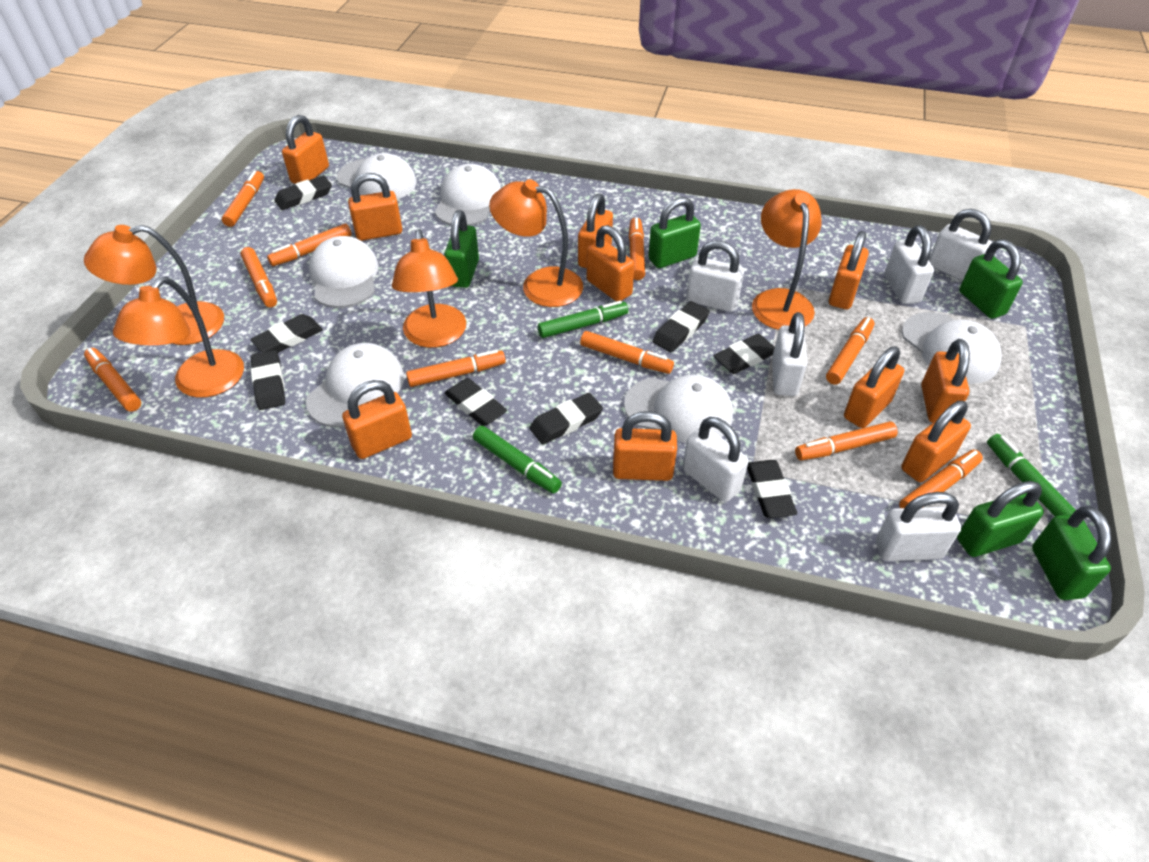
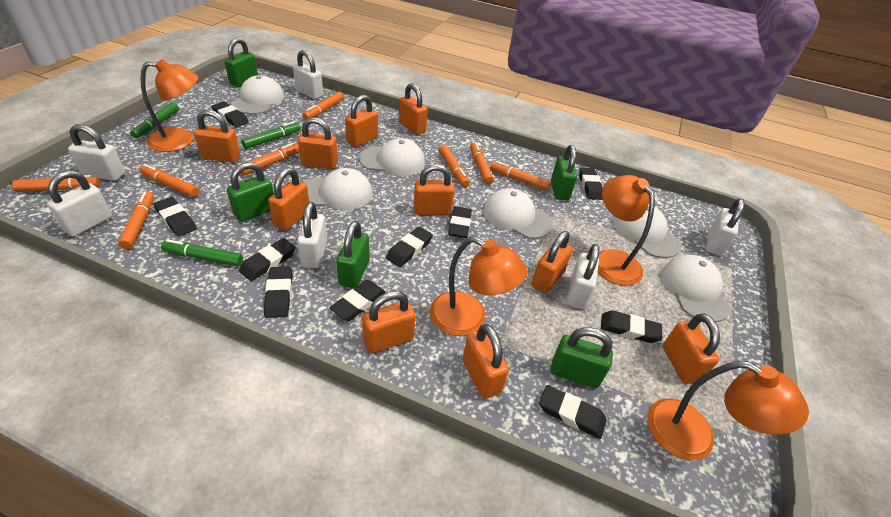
black eraser: [250,314,323,353] [251,350,285,410] [275,176,332,210] [445,378,507,426] [530,393,603,445] [652,301,710,352] [714,334,775,374] [747,460,797,518] = 8 -> [154,197,197,237] [211,101,249,127] [239,238,296,281] [264,267,292,318] [330,280,386,321] [386,227,433,267] [448,206,472,238] [539,385,607,439] [579,168,603,200] [601,310,662,343] = 10
orange lamp: [84,225,224,345] [113,277,244,398] [392,229,466,348] [489,179,583,307] [752,189,822,330] = 5 -> [141,59,199,152] [430,237,528,336] [598,175,655,286] [647,361,809,460] = 4
orange marker: [84,348,141,412] [222,170,264,227] [241,247,277,308] [267,224,352,266] [406,350,506,387] [580,331,674,374] [629,217,645,280] [795,421,898,461] [826,317,874,385] [899,450,983,508] = 10 -> [12,175,100,192] [118,191,154,249] [139,164,199,197] [241,143,299,176] [303,92,344,120] [439,145,470,187] [470,142,494,184] [490,161,551,191] = 8

